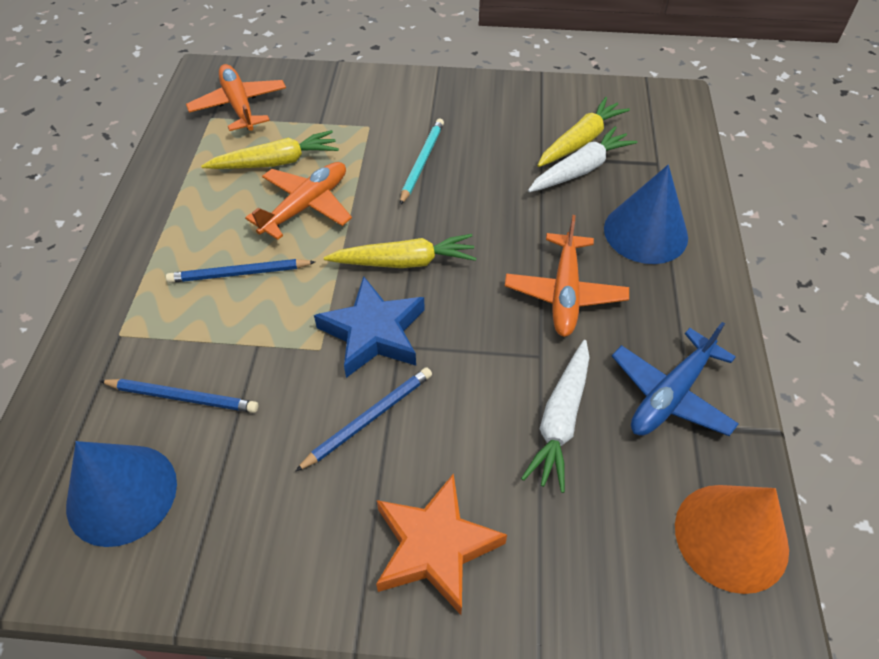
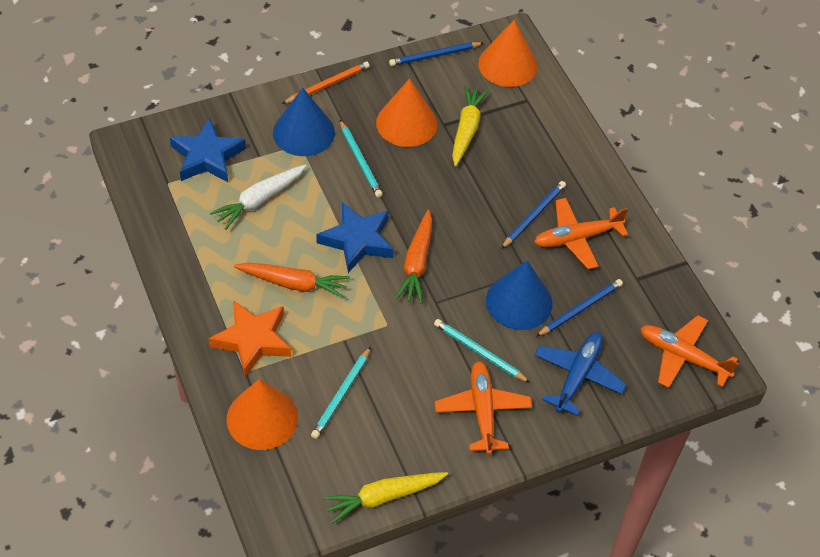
blue star: [314,276,425,378] = 1 -> [170,118,246,182] [316,202,394,273] = 2
orange carrot: none = 0 -> [234,262,350,299] [395,210,432,304] = 2
orange cone: [675,485,789,594] = 1 -> [227,379,298,450] [376,79,437,147] [478,20,537,87] = 3
orange pencil: none = 0 -> [282,62,370,104] = 1
turquoise pencil: [400,119,444,205] = 1 -> [311,347,371,439] [340,120,383,198] [434,319,530,383] = 3
white carrot: [521,340,589,493] [528,126,638,192] = 2 -> [210,165,306,229] = 1
yellow carrot: [201,130,339,169] [324,234,477,268] [537,97,630,167] = 3 -> [322,472,448,524] [452,85,489,167] = 2

